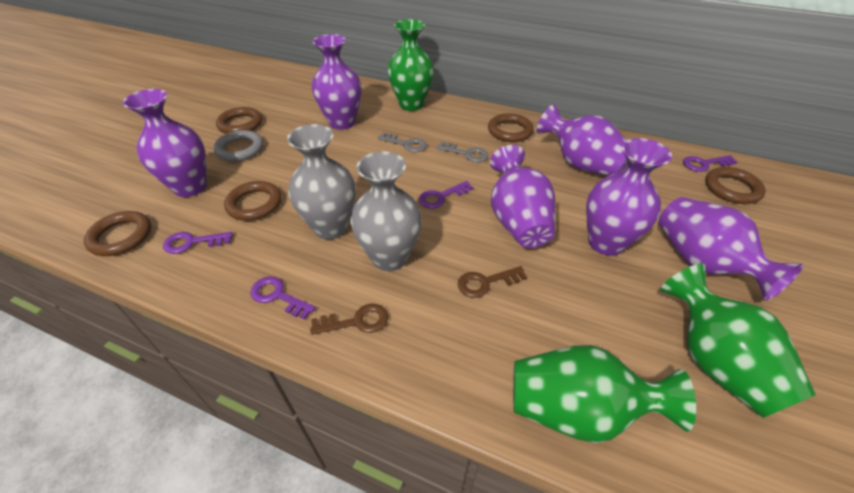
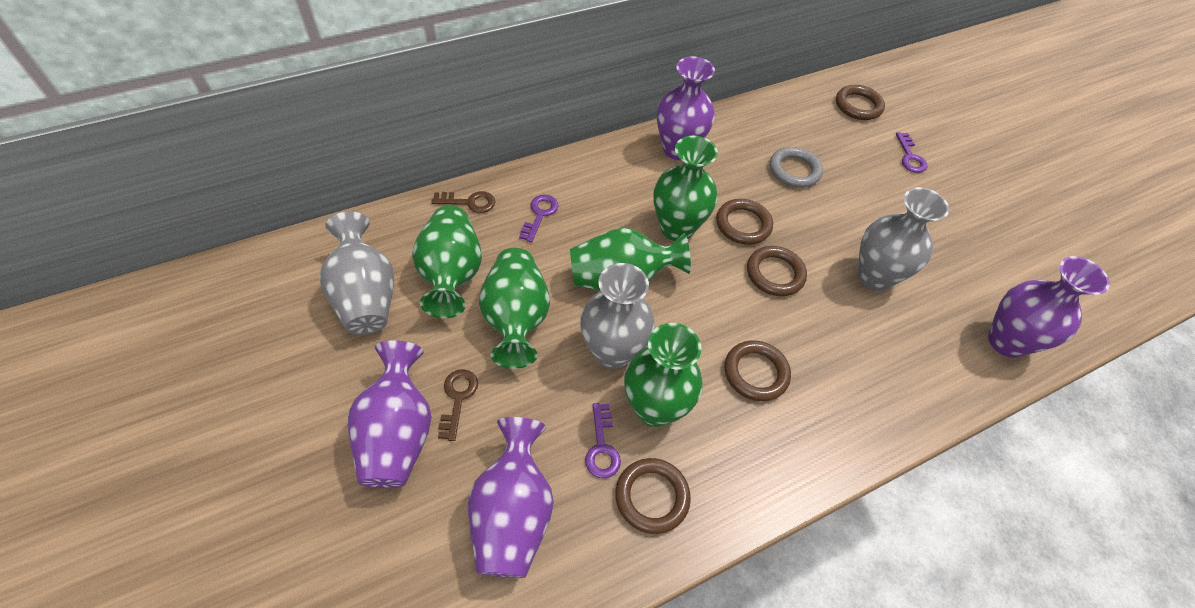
green vase: [388,19,434,111] [513,345,696,443] [660,264,816,418] = 3 -> [412,205,482,318] [479,248,550,369] [570,227,691,291] [624,323,703,427] [653,136,718,241] = 5
grey key: [378,132,427,152] [437,142,488,162] = 2 -> none = 0
grey vase: [287,124,356,239] [350,152,422,271] = 2 -> [319,212,394,335] [580,263,655,369] [858,187,949,291] = 3
purple key: [163,232,233,254] [250,276,316,320] [419,181,473,209] [683,155,737,172] = 4 -> [519,194,558,242] [585,403,621,478] [896,132,927,173] = 3
purple vase: [123,89,207,197] [312,34,361,130] [490,145,555,248] [536,104,628,176] [586,138,672,256] [658,197,803,301] = 6 -> [348,340,432,488] [468,417,554,578] [657,56,715,160] [988,256,1110,358] = 4

